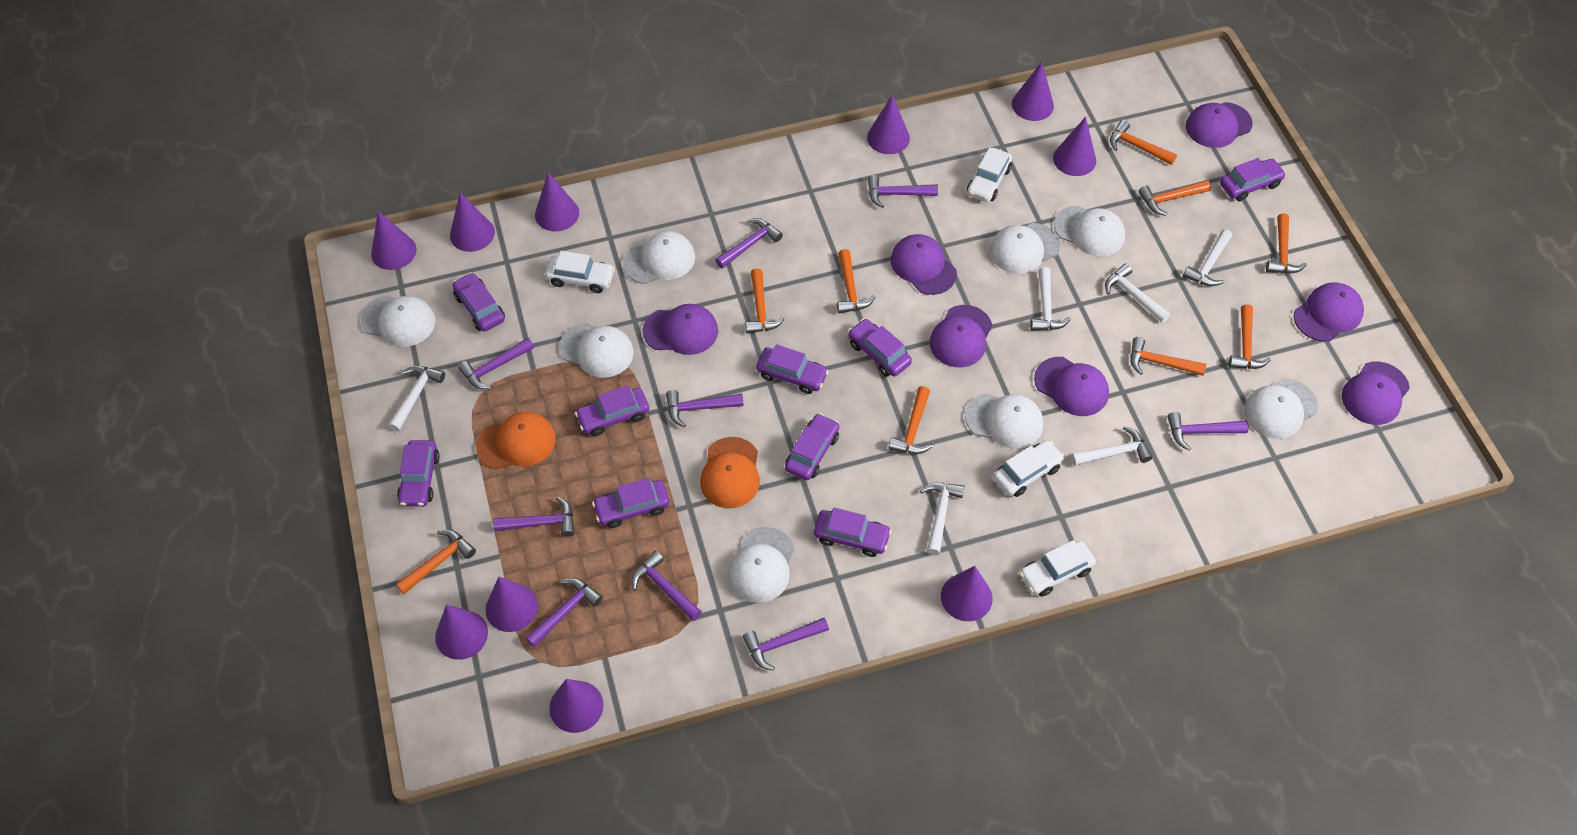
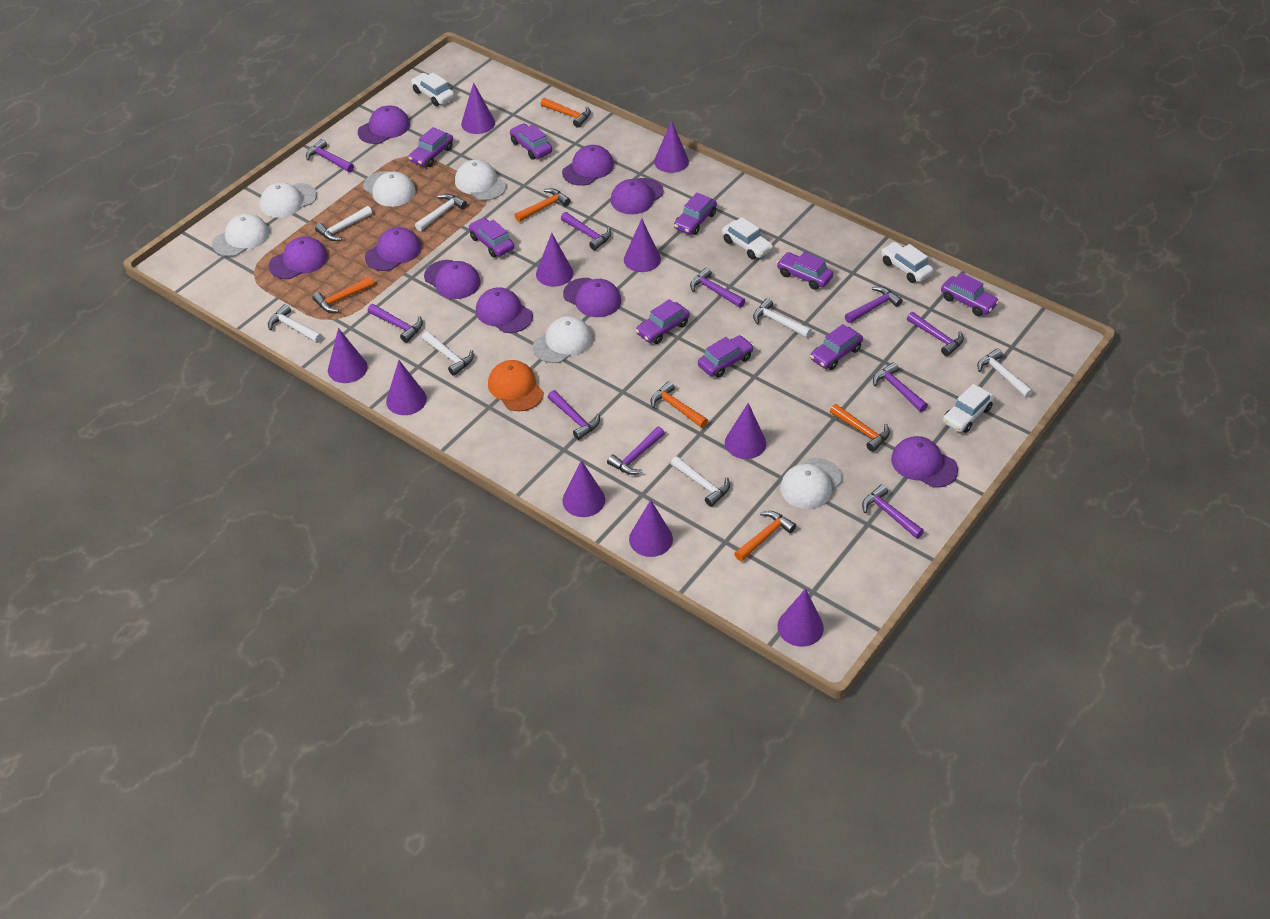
orange cap: [476,412,556,469] [700,437,760,508] = 2 -> [488,360,544,411] = 1
orange hammer: [396,530,476,594] [745,269,785,334] [837,249,876,314] [889,386,933,454] [1110,120,1177,165] [1130,337,1206,376] [1138,180,1211,216] [1229,304,1271,369] [1266,213,1307,274] = 9 -> [312,277,374,313] [515,188,571,222] [541,98,591,128] [651,381,708,428] [734,511,796,561] [830,404,890,452] = 6
purple cap: [643,304,718,355] [891,234,957,295] [930,305,993,368] [1034,357,1109,416] [1186,102,1253,148] [1294,283,1364,342] [1342,361,1410,425] = 7 -> [269,237,328,279] [358,105,410,144] [365,227,421,271] [424,260,481,299] [476,287,533,333] [562,145,614,186] [563,278,621,317] [611,178,664,214] [891,436,958,488] = 9
purple hammer: [458,338,534,389] [493,496,574,537] [525,578,603,647] [631,551,702,621] [666,390,744,427] [715,218,783,269] [743,618,829,671] [868,175,938,208] [1167,412,1249,451] = 9 -> [306,139,354,172] [368,304,423,343] [548,390,600,440] [561,212,611,250] [607,427,665,475] [690,268,745,308] [845,287,903,323] [862,484,924,539] [873,362,928,412] [907,312,964,356] = 10
white cap: [361,295,435,347] [559,323,634,378] [623,231,695,284] [728,527,794,603] [965,394,1043,449] [989,223,1060,274] [1054,206,1125,257] [1244,379,1318,439] = 8 -> [212,214,270,257] [260,182,317,218] [363,171,416,207] [455,160,507,201] [533,316,592,363] [780,458,843,509] = 6
white hammer: [388,366,445,431] [920,482,965,555] [1030,267,1071,331] [1071,426,1153,466] [1105,263,1170,323] [1183,229,1232,286] = 6 -> [268,304,323,343] [315,206,372,241] [415,194,467,231] [422,331,474,376] [670,456,730,507] [753,298,812,338] [977,348,1033,398] = 7

